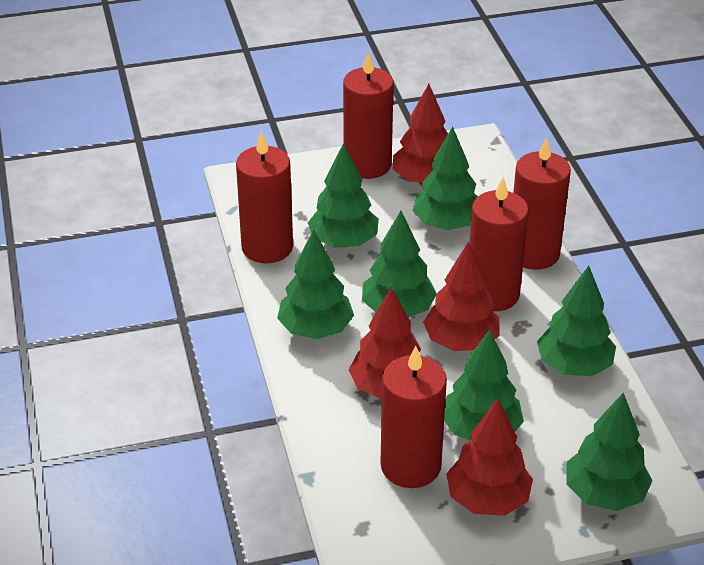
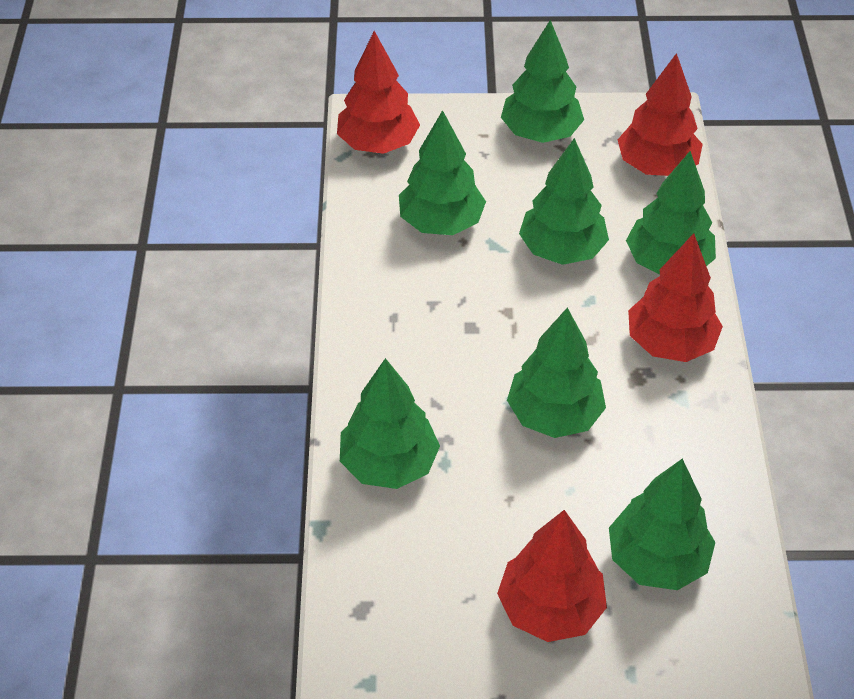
red candle: [236,131,293,263] [343,52,394,179] [380,346,447,488] [469,177,529,311] [513,137,571,270] = 5 -> none = 0

